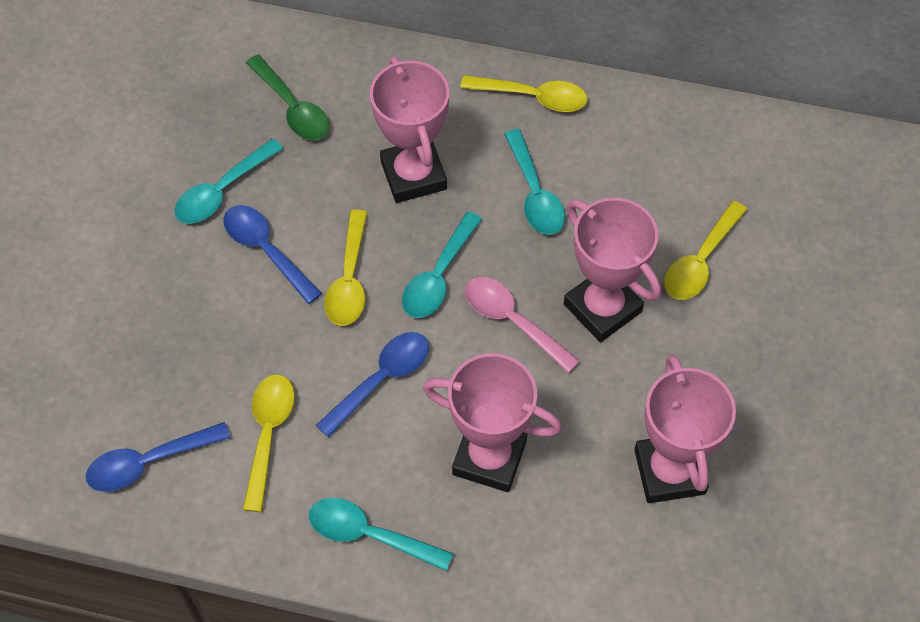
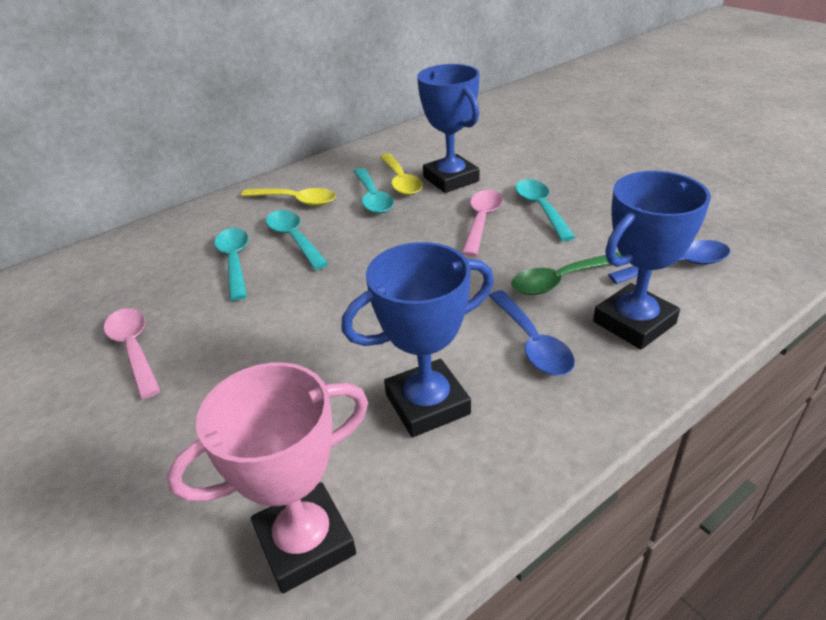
blue spoon: [86,422,230,492] [223,205,322,304] [316,332,429,438] = 3 -> [489,290,575,376] [608,240,730,284] = 2
blue trophy: none = 0 -> [341,242,494,437] [417,64,480,193] [593,171,711,349] = 3
pink spoon: [465,277,580,373] = 1 -> [104,308,161,399] [462,190,503,256] = 2
pink trophy: [370,56,449,203] [423,353,562,492] [564,198,661,342] [634,355,736,503] = 4 -> [167,362,368,593] = 1
yellow spoon: [243,374,295,512] [324,210,368,326] [460,75,587,112] [664,201,747,300] = 4 -> [241,188,336,206] [380,153,423,195] = 2

